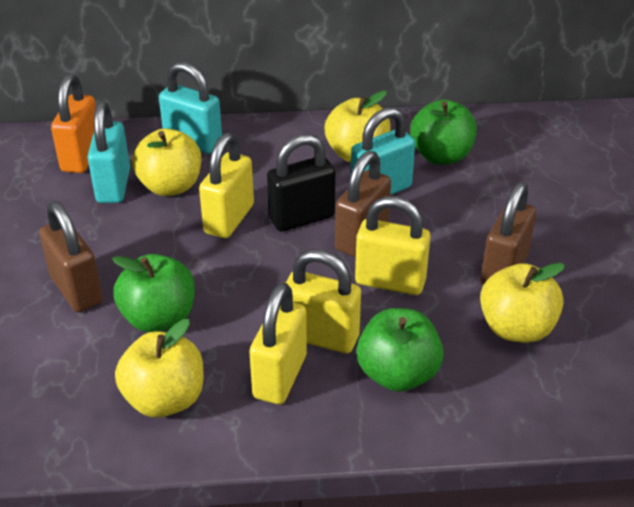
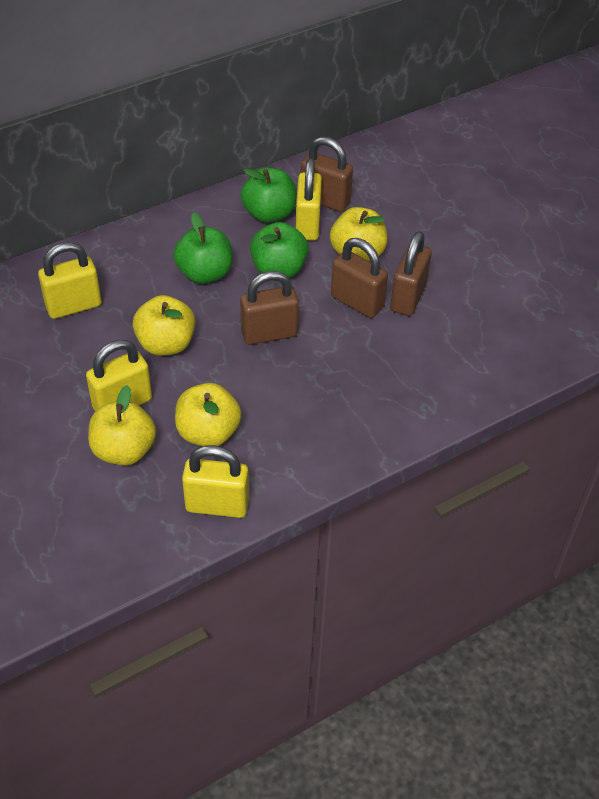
black padlock: [267,134,335,232] = 1 -> none = 0
brown padlock: [39,201,103,312] [335,151,391,257] [481,182,536,285] = 3 -> [240,271,299,345] [301,137,353,212] [331,238,388,318] [390,231,432,316] = 4
orange padlock: [51,74,96,173] = 1 -> none = 0
turquoise padlock: [87,101,130,203] [159,62,222,154] [351,107,415,195] = 3 -> none = 0

